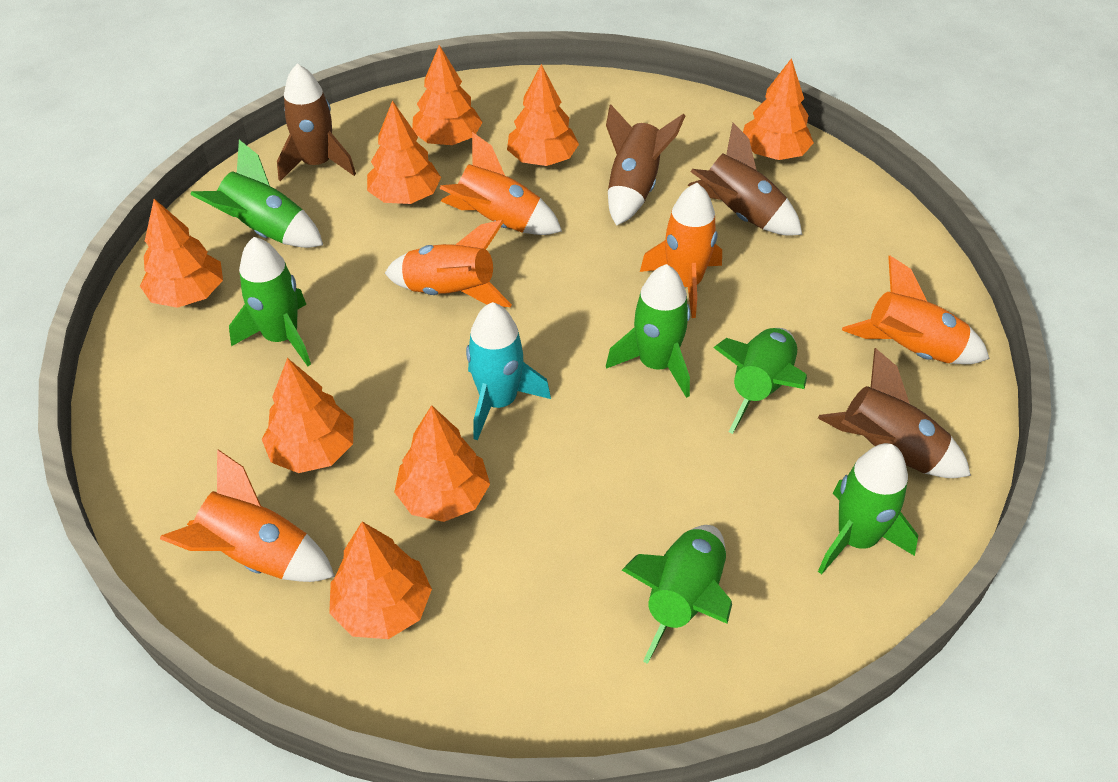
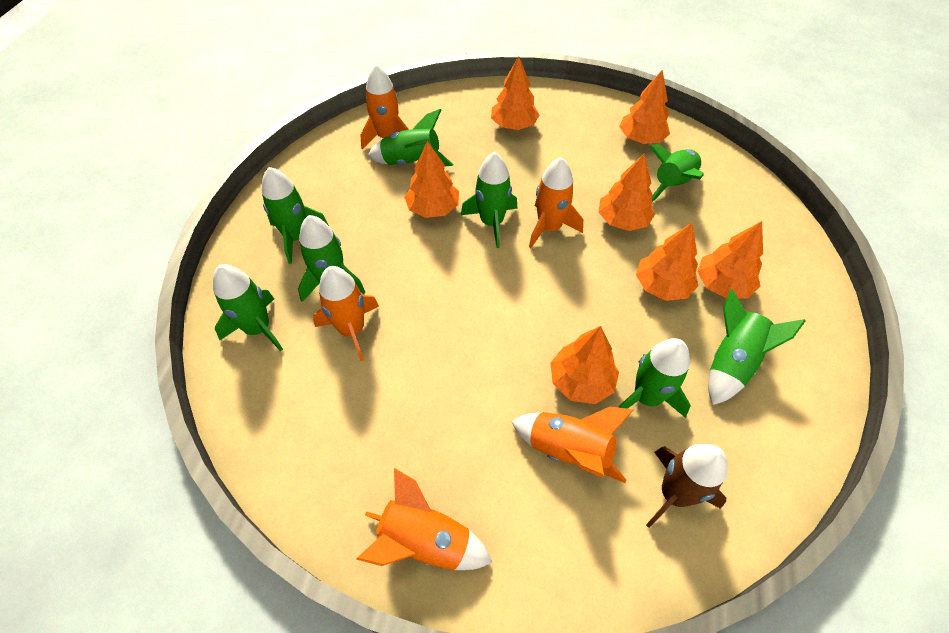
brown rocket: [277,64,356,181] [606,104,685,226] [688,123,802,236] [818,348,971,478] = 4 -> [646,444,727,528] = 1
green rocket: [190,140,323,248] [229,237,311,367] [606,264,690,398] [622,525,732,664] [713,328,807,434] [818,443,918,575] = 6 -> [213,264,283,351] [262,167,329,264] [298,215,365,302] [367,109,453,166] [461,152,517,248] [618,338,691,418] [649,144,704,202] [708,289,806,405] = 8
orange tree: [140,199,223,308] [262,358,354,473] [329,522,432,639] [367,100,441,204] [394,405,490,522] [412,45,483,145] [507,64,579,166] [743,58,814,160] = 8 -> [404,141,459,218] [491,56,539,130] [550,326,619,404] [599,153,655,231] [619,69,670,144] [636,223,698,301] [697,221,763,299] = 7
turquoise rocket: [466,302,551,441] = 1 -> none = 0

